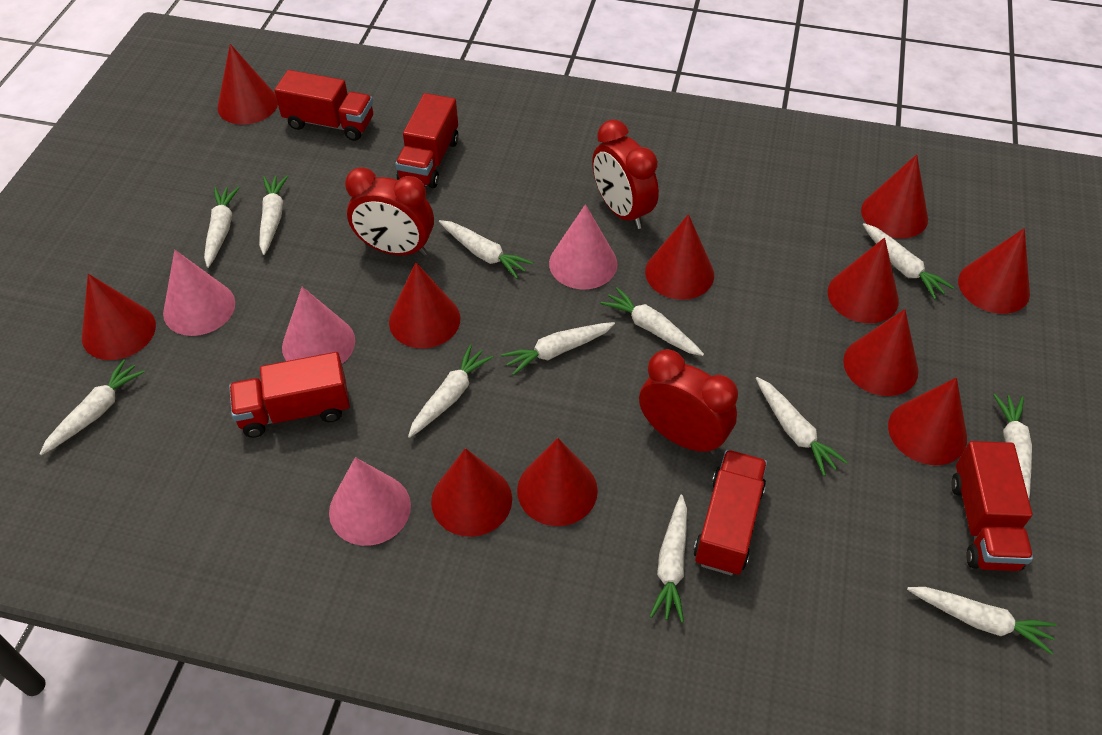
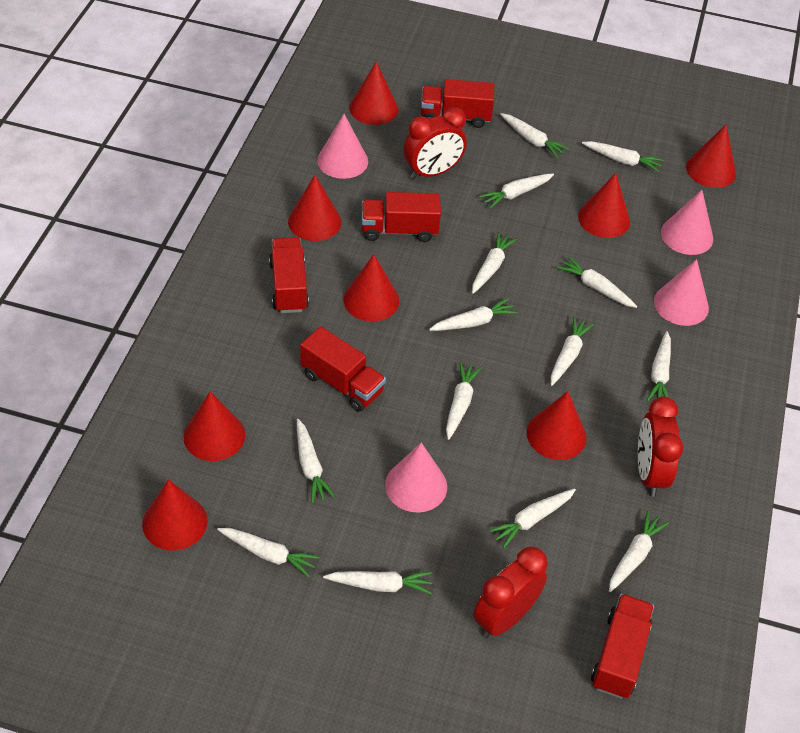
red cone: [82,274,156,360] [218,44,278,125] [389,262,460,348] [431,448,512,537] [517,438,598,526] [645,214,714,300] [828,237,899,323] [843,309,919,396] [861,154,928,238] [888,377,967,465] [958,228,1030,314] = 11 -> [142,479,208,551] [183,391,245,461] [288,175,341,241] [343,254,399,322] [349,61,398,125] [527,391,587,460] [578,173,630,238] [686,124,736,188] = 8
white carrot: [39,359,145,455] [204,187,239,268] [259,175,288,255] [408,345,493,438] [439,220,533,279] [501,322,615,376] [600,287,704,356] [650,495,687,622] [756,377,848,476] [863,223,954,299] [907,587,1056,655] [993,394,1032,498] = 12 -> [217,528,320,577] [297,419,336,504] [323,571,432,594] [429,298,518,331] [446,362,482,440] [472,232,517,294] [479,173,554,209] [488,489,576,548] [500,113,569,158] [551,316,594,386] [557,256,637,308] [582,141,663,172] [609,511,669,592] [647,331,671,402] = 14

